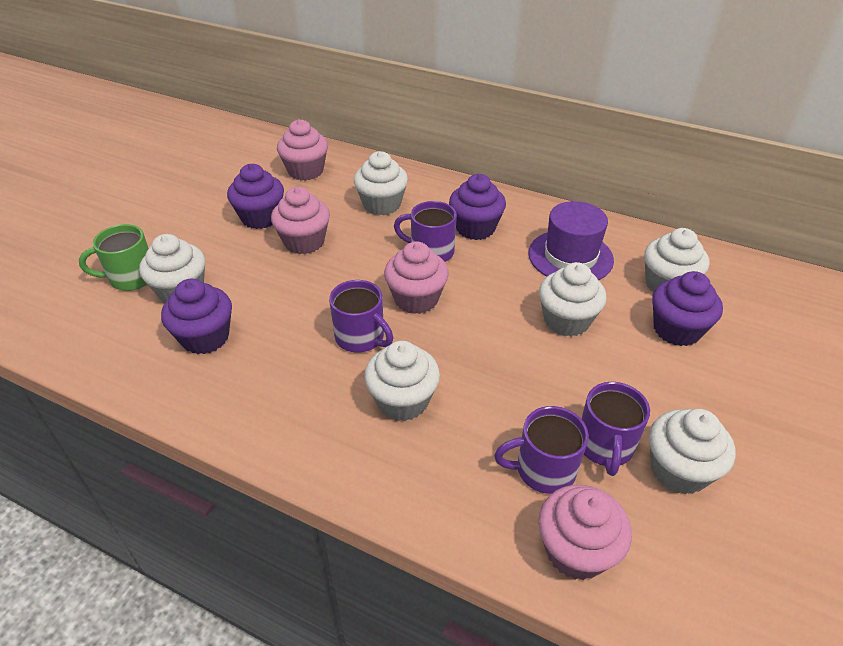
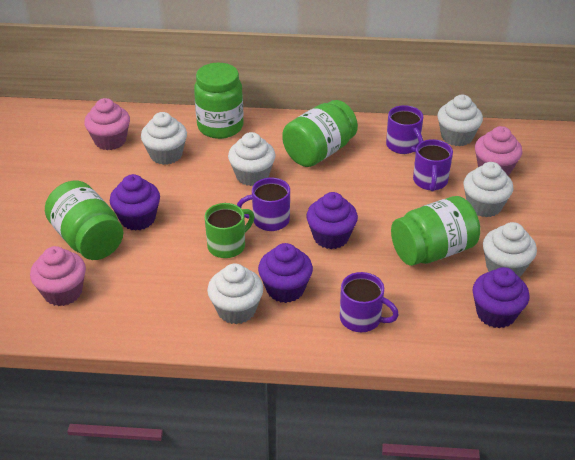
green jar: none = 0 -> [45,180,123,260] [194,63,243,139] [282,100,358,167] [391,196,480,266] = 4
pink cupcake: [271,187,330,254] [277,119,328,181] [384,241,449,314] [538,485,632,580] = 4 -> [30,246,86,306] [84,98,130,150] [475,126,522,176] = 3
purple hat: [528,201,614,280] = 1 -> none = 0

